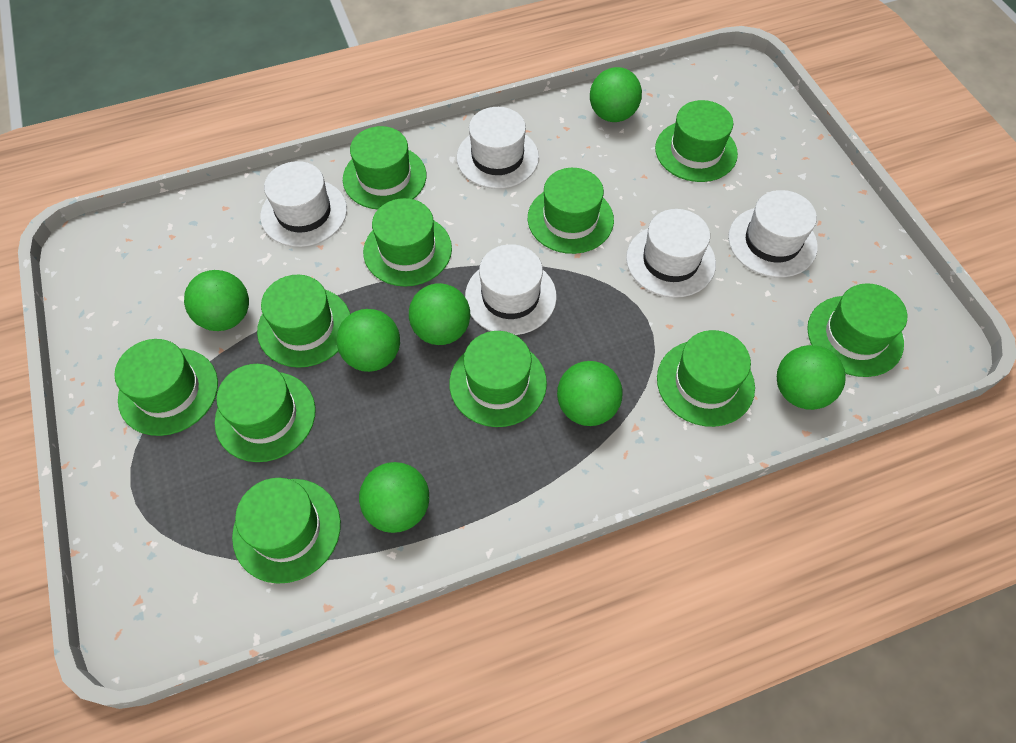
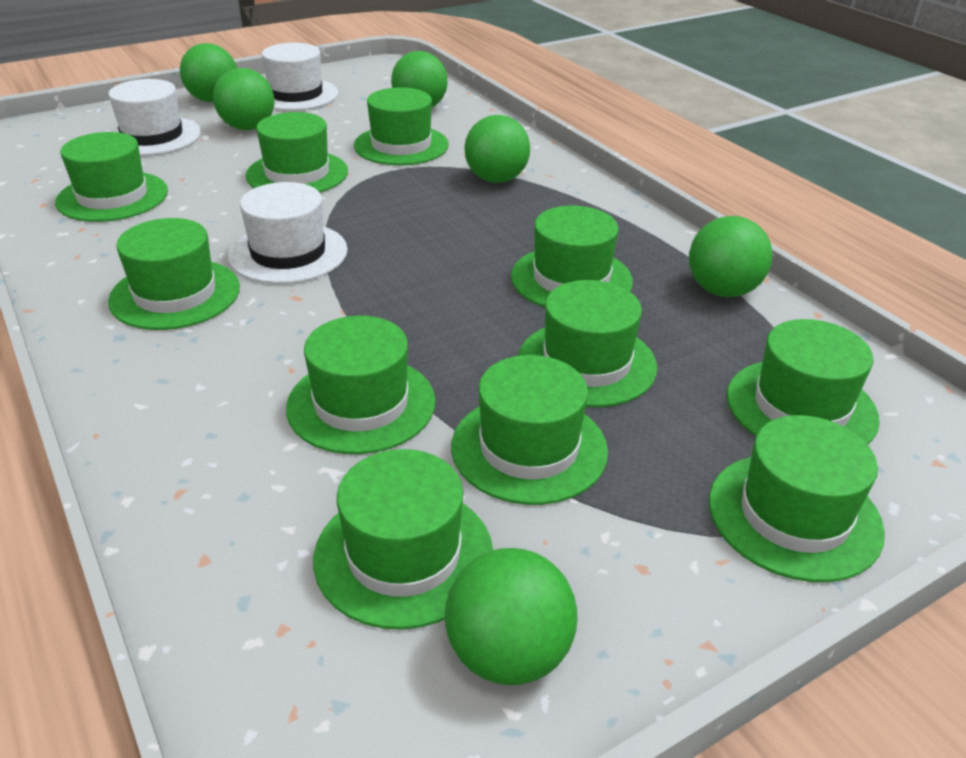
green ball: [184,270,249,331] [336,309,400,372] [359,462,429,533] [409,283,470,345] [557,361,622,426] [590,67,642,122] [777,345,846,410] = 7 -> [180,43,237,102] [213,68,274,130] [391,51,448,107] [445,548,578,685] [465,115,530,183] [689,216,773,297] = 6
white hat: [260,161,347,247] [457,107,539,189] [465,244,557,335] [626,209,716,298] [728,190,818,278] = 5 -> [107,79,201,156] [228,182,348,284] [262,43,339,111] = 3

